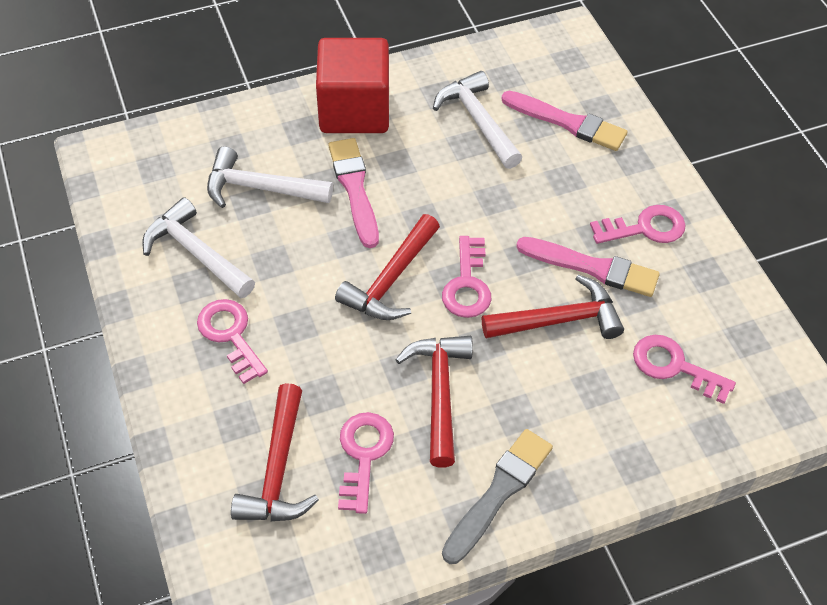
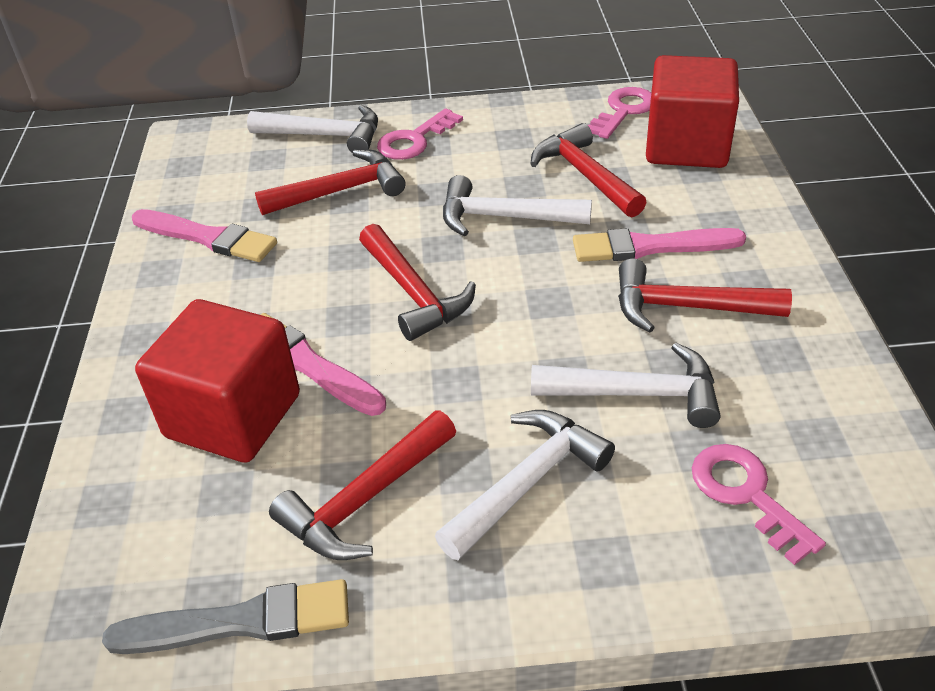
pink key: [197,299,268,384] [338,412,394,514] [442,236,491,318] [590,205,686,244] [633,335,736,404] = 5 -> [377,108,463,160] [588,87,651,139] [692,444,826,565] = 3
red cube: [316,38,389,133] = 1 -> [135,299,300,463] [646,55,739,168] = 2
red hammer: [231,383,319,521] [335,214,440,320] [395,336,473,467] [482,275,624,339] = 4 -> [255,149,406,215] [269,410,456,560] [359,224,476,341] [531,123,647,217] [618,259,792,332] = 5
white hammer: [142,197,255,298] [207,146,333,208] [433,71,522,169] = 3 -> [247,105,378,153] [435,410,615,560] [443,175,592,236] [531,343,720,428] = 4

